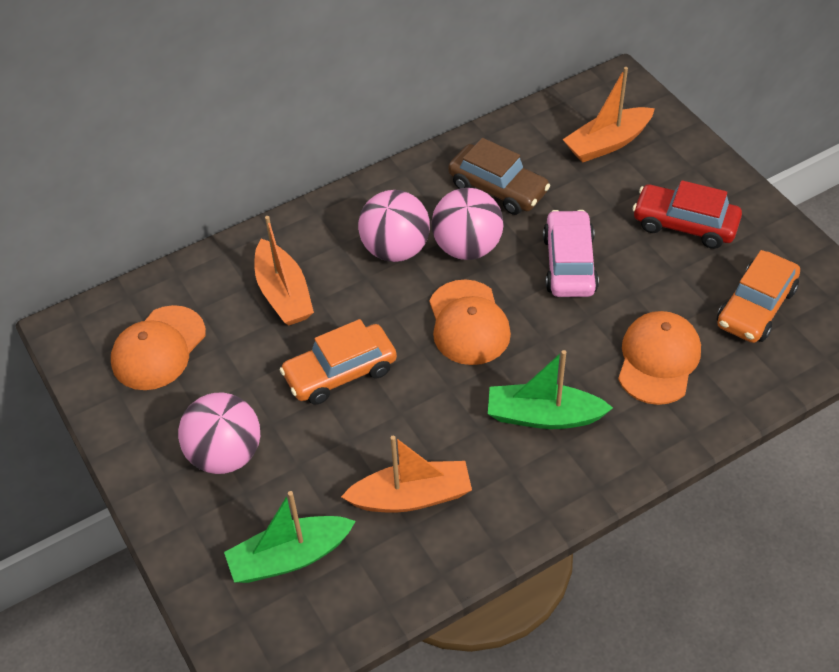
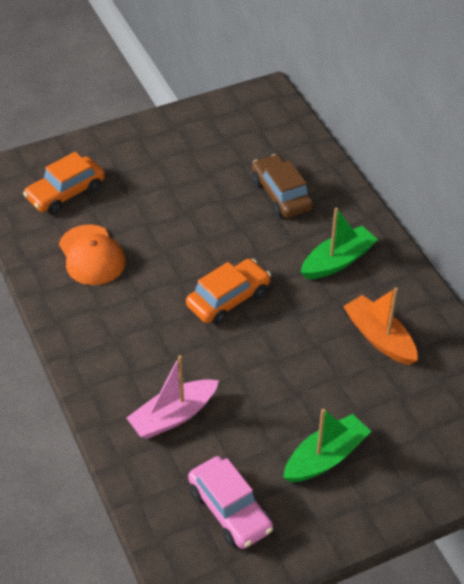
orange boat: [254,216,314,325] [341,436,472,513] [562,67,655,162] = 3 -> [343,287,418,365] = 1
orange cap: [111,305,206,390] [429,279,511,365] [618,311,701,405] = 3 -> [59,225,126,285] = 1
pink ball: [178,393,260,474] [358,190,430,262] [431,188,504,260] = 3 -> none = 0
pink boat: none = 0 -> [126,355,219,439] = 1
red car: [633,180,742,249] = 1 -> none = 0

